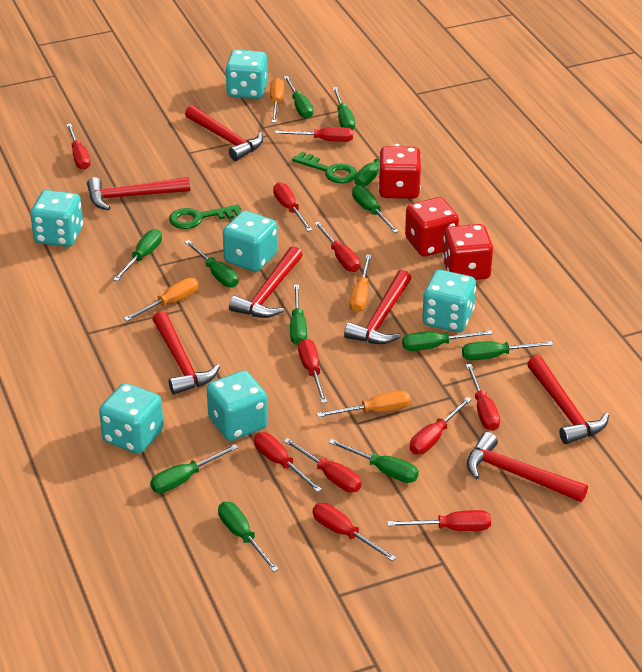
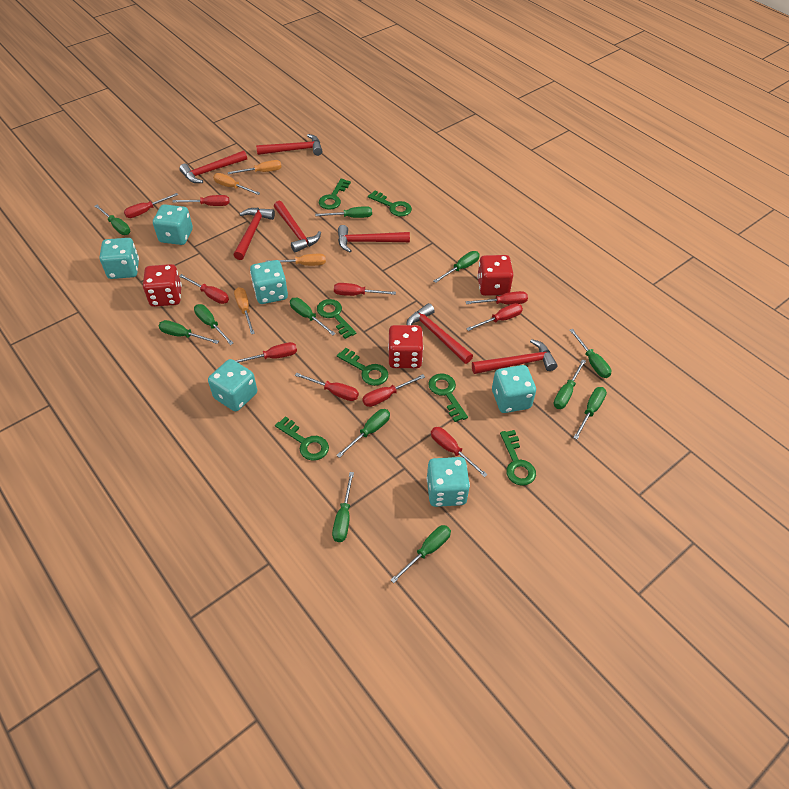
green key: [169,205,241,229] [292,152,357,183] = 2 -> [275,416,329,461] [317,299,356,339] [319,179,351,210] [337,348,388,386] [368,191,412,217] [428,374,468,422] [500,430,536,486] = 7
red screwdriver: [66,124,91,170] [254,432,322,492] [273,182,312,232] [275,127,353,142] [284,438,362,492] [298,339,327,403] [313,503,396,561] [314,222,360,272] [387,510,491,531] [410,397,472,454] [466,364,500,431] = 11 -> [124,193,178,218] [173,195,229,206] [179,274,229,304] [234,342,297,363] [295,373,359,401] [334,283,396,296] [363,374,425,407] [431,427,488,477] [466,291,528,305] [466,303,523,331] = 10

